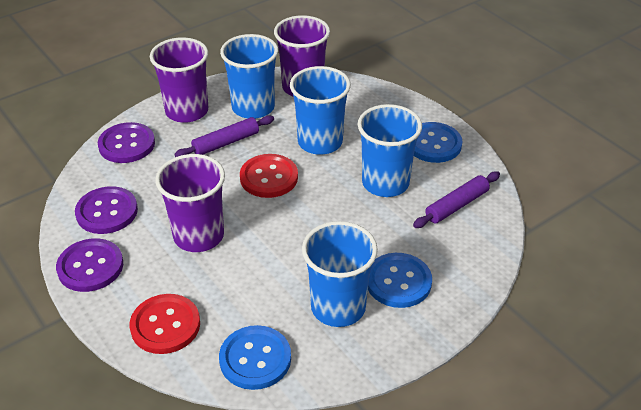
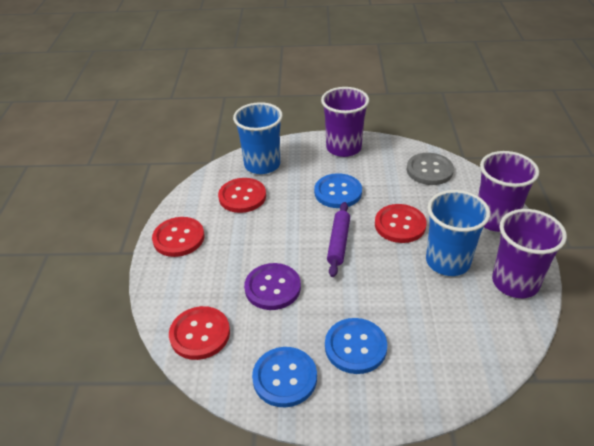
blue cup: [220,34,278,119] [290,66,351,155] [302,221,378,327] [358,104,422,197] = 4 -> [233,102,283,174] [426,190,490,276] = 2
grey button: none = 0 -> [407,153,454,185] = 1
purple button: [56,238,123,292] [75,186,138,234] [98,122,155,163] = 3 -> [244,263,301,310] = 1
purple rolling pin: [174,115,274,157] [413,171,500,228] = 2 -> [327,202,350,277] = 1
red button: [130,294,200,354] [240,154,298,198] = 2 -> [152,217,204,257] [169,306,230,360] [218,178,266,213] [375,204,427,243] = 4

